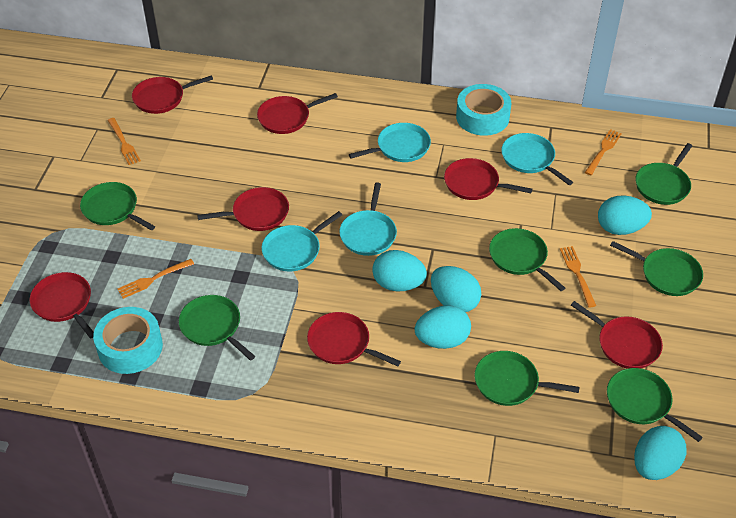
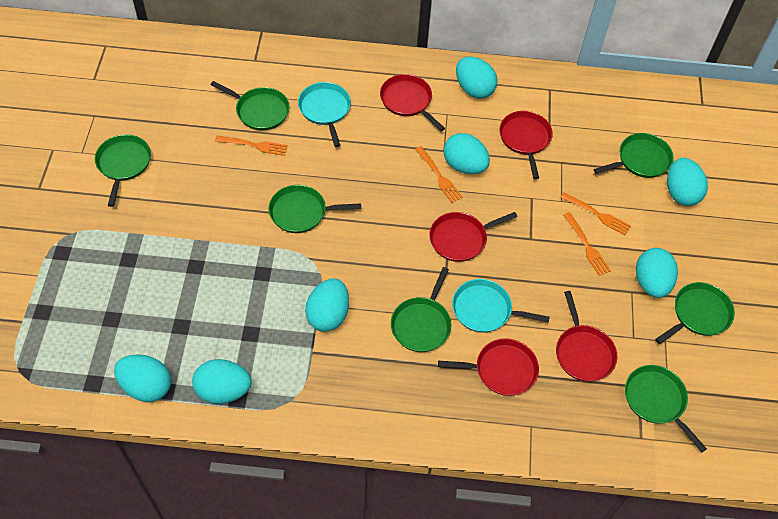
red pan: [30,272,94,338] [132,75,213,114] [197,187,289,231] [257,93,338,134] [307,312,401,366] [444,158,532,200] [571,301,663,369] = 7 -> [380,74,445,131] [429,212,518,262] [438,338,539,396] [499,111,553,179] [556,291,617,382] = 5
turquoise egg: [372,250,427,291] [415,305,471,349] [431,266,481,312] [598,195,652,235] [634,426,686,480] = 5 -> [114,354,171,402] [192,359,252,404] [305,279,349,332] [443,133,490,174] [456,57,497,99] [636,248,678,298] [667,158,708,206] = 7
turquoise pan: [261,211,342,272] [339,183,397,256] [349,123,431,162] [501,133,573,185] = 4 -> [298,82,351,147] [452,279,550,333] = 2
turquoise tape: [93,307,163,374] [456,84,511,136] = 2 -> none = 0

